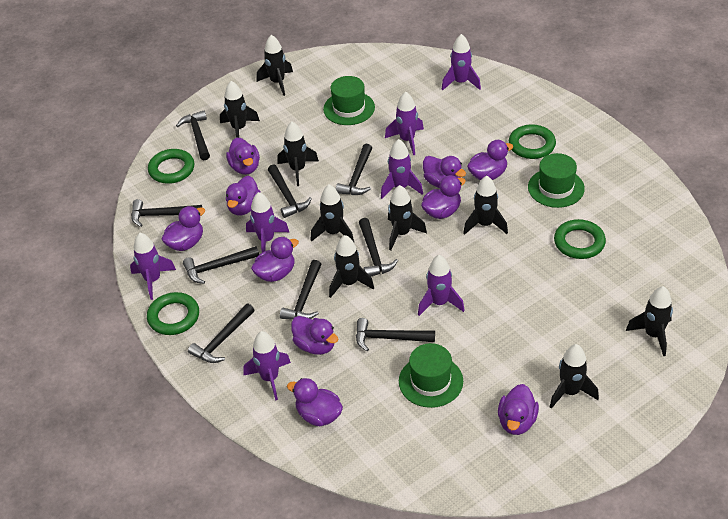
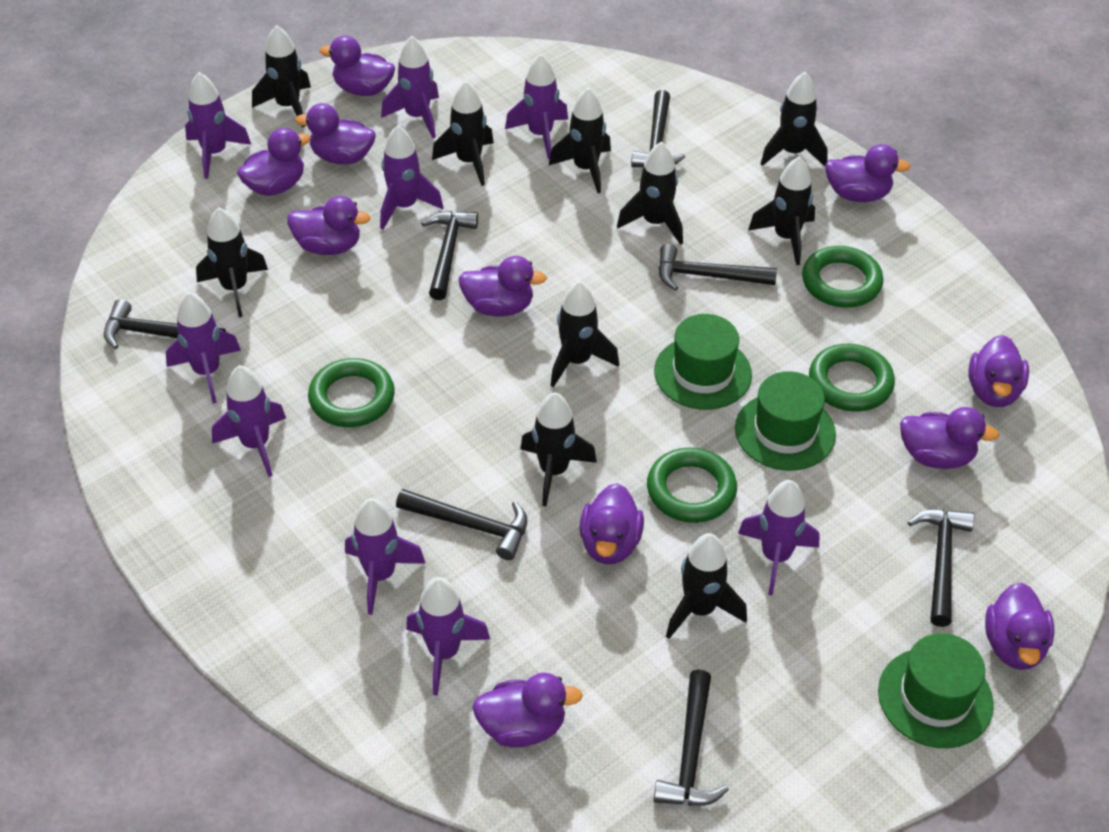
black hammer: [131,199,202,227] [176,111,210,160] [183,246,259,284] [188,304,254,363] [268,164,312,218] [280,260,321,320] [336,144,372,195] [356,318,435,351] [359,218,398,277] = 9 -> [104,299,226,349] [396,489,527,560] [421,211,478,300] [631,90,685,167] [653,669,729,806] [658,244,777,291] [908,509,975,627] = 7
black rocket: [220,81,260,138] [257,35,293,96] [277,122,319,186] [311,185,354,242] [329,235,374,298] [388,185,427,250] [463,176,508,235] [550,344,599,409] [626,286,673,356] = 9 -> [196,207,268,317] [252,25,311,128] [432,81,494,186] [520,392,597,506] [549,88,611,193] [551,281,619,387] [617,142,683,245] [666,533,747,639] [748,157,815,265] [761,72,828,166] = 10
purple duck: [162,206,205,251] [226,137,260,175] [226,176,261,215] [251,237,299,282] [287,378,343,426] [291,316,338,355] [421,175,466,219] [423,156,466,188] [467,140,513,180] [498,384,539,435] = 10 -> [237,128,311,196] [287,196,370,255] [295,103,376,165] [320,36,395,96] [459,256,547,316] [472,673,583,748] [579,483,644,564] [825,144,911,202] [900,407,999,469] [968,335,1029,407] [985,582,1054,670] = 11
purple rocket: [130,233,176,300] [244,331,291,400] [246,192,289,252] [381,139,423,199] [385,92,424,155] [418,255,465,316] [441,34,481,91] = 7 -> [166,292,241,403] [185,72,251,179] [212,365,286,477] [345,498,425,615] [380,125,443,230] [381,36,439,138] [406,577,490,695] [505,54,568,159] [738,480,819,595] = 9

